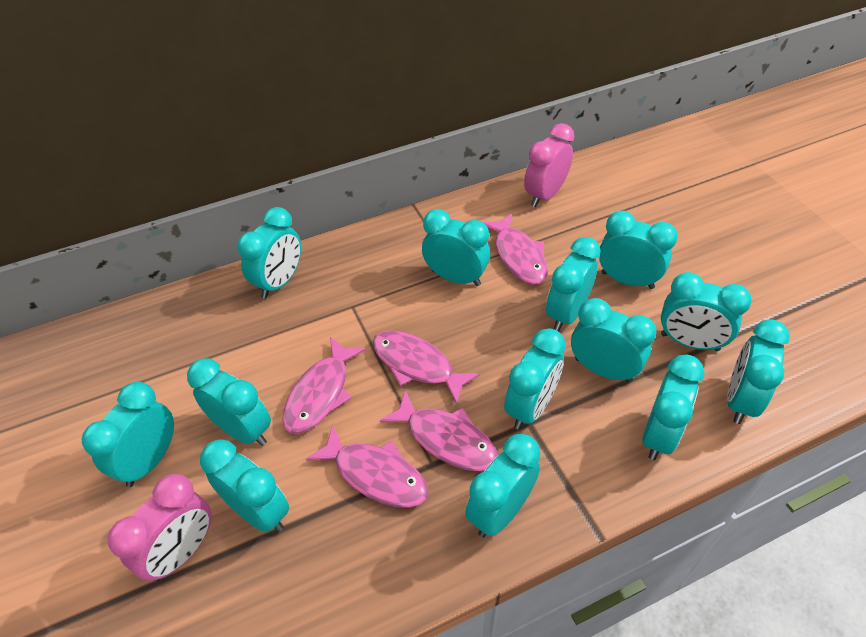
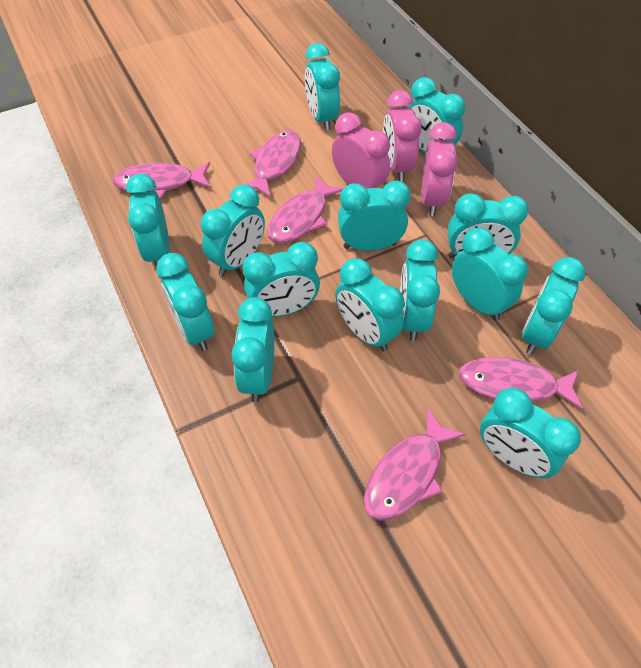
pink clock: [107,474,212,581] [524,123,574,207] = 2 -> [332,112,390,189] [383,90,422,182] [421,122,457,216] = 3
turquoise clock: [82,382,174,487] [187,358,271,446] [200,439,289,532] [238,207,301,298] [422,209,490,286] [465,434,540,537] [504,329,566,430] [546,237,601,332] [571,298,657,383] [599,211,678,289] [642,354,704,460] [661,272,752,351] [727,320,790,424] = 13 -> [126,174,170,267] [156,253,214,351] [201,184,265,276] [231,297,274,402] [243,242,320,317] [305,43,340,131] [335,258,404,352] [338,181,411,251] [400,239,440,341] [408,77,465,153] [448,193,528,258] [452,228,528,321] [480,388,581,478] [522,257,586,355] = 14

